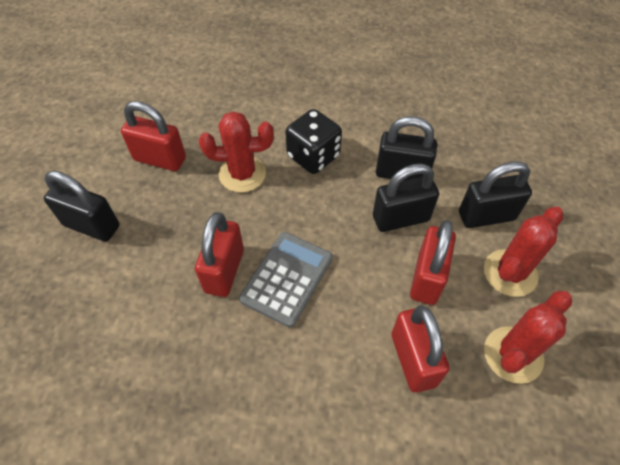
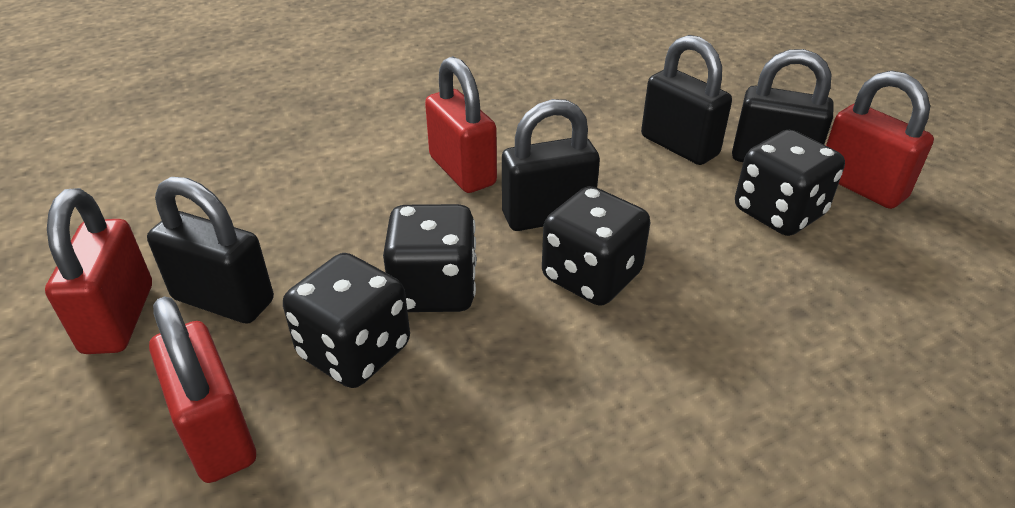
black dice: [285,109,342,174] = 1 -> [283,253,410,388] [383,204,477,312] [542,186,650,306] [735,130,845,236] = 4
grey calculator: [239,232,333,328] = 1 -> none = 0
red cactus: [199,111,273,193] [484,207,564,297] [484,290,573,384] = 3 -> none = 0

